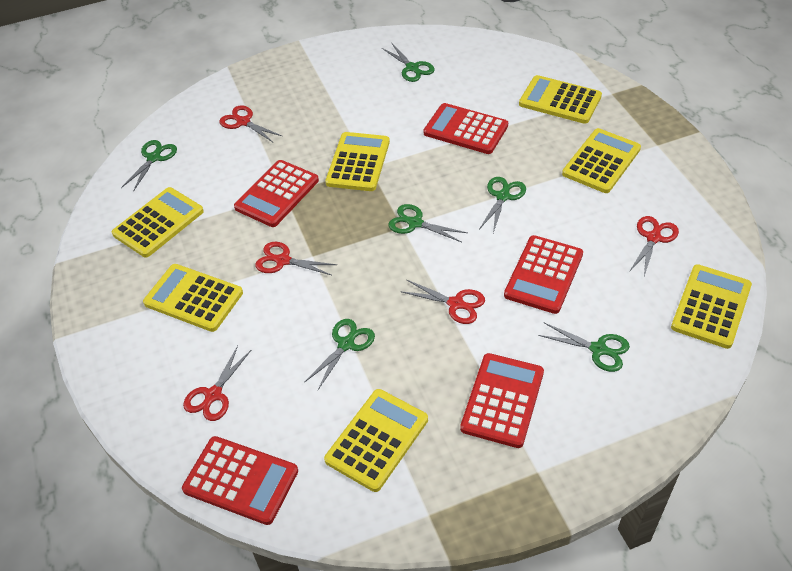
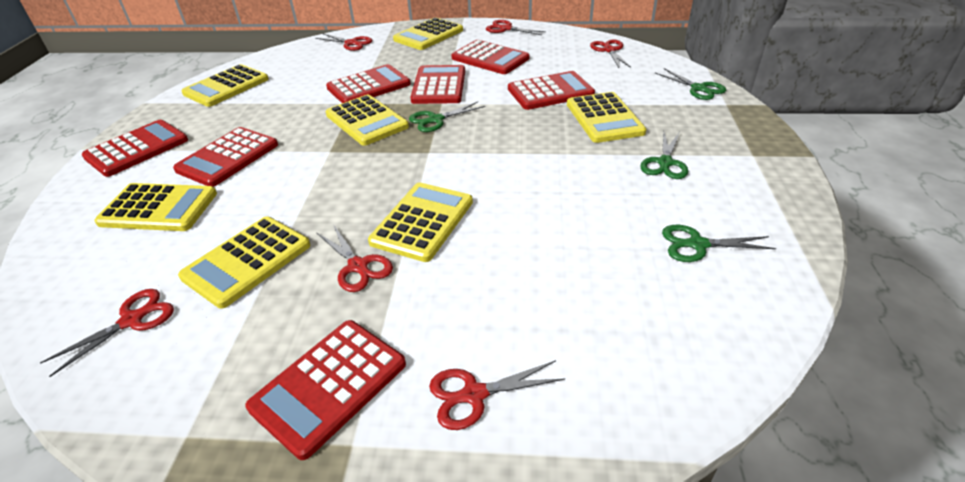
green scissors: [121,140,177,192] [304,319,375,390] [382,44,435,82] [388,204,467,242] [480,177,526,233] [538,323,630,372] = 6 -> [409,102,485,132] [640,132,688,179] [655,68,726,100] [662,225,776,262] = 4
red calculator: [182,436,298,525] [234,160,319,227] [424,103,508,154] [460,353,544,448] [504,235,583,314] = 5 -> [81,120,188,177] [173,127,278,187] [245,320,406,460] [326,64,411,103] [410,65,465,104] [451,40,529,74] [508,71,595,110] = 7
red scissors: [183,346,252,421] [219,105,282,142] [255,242,337,275] [400,280,485,324] [629,216,679,276] = 5 -> [40,289,174,377] [315,33,373,51] [317,224,393,292] [429,360,565,430] [486,20,546,35] [590,39,631,68] = 6

